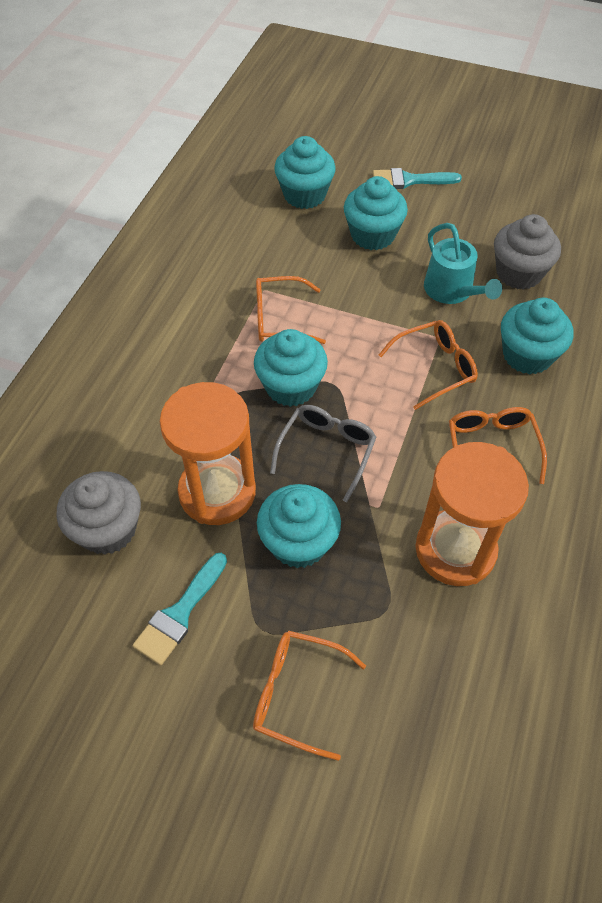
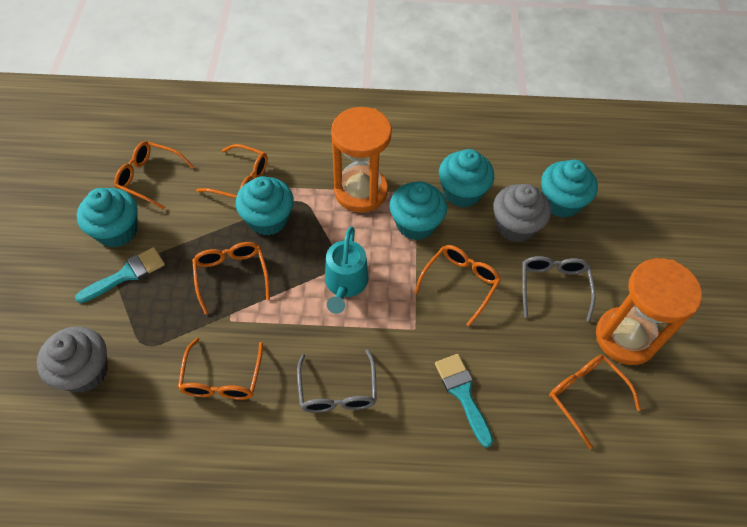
grey glasses: [270,405,377,502] = 1 -> [297,349,377,413] [522,256,595,322] = 2
orange glasses: [253,630,366,761] [256,276,326,344] [379,320,478,410] [449,407,547,484] = 4 -> [114,141,194,209] [178,338,263,400] [192,242,270,314] [196,144,268,198] [414,245,501,326] [549,355,641,449] = 6

